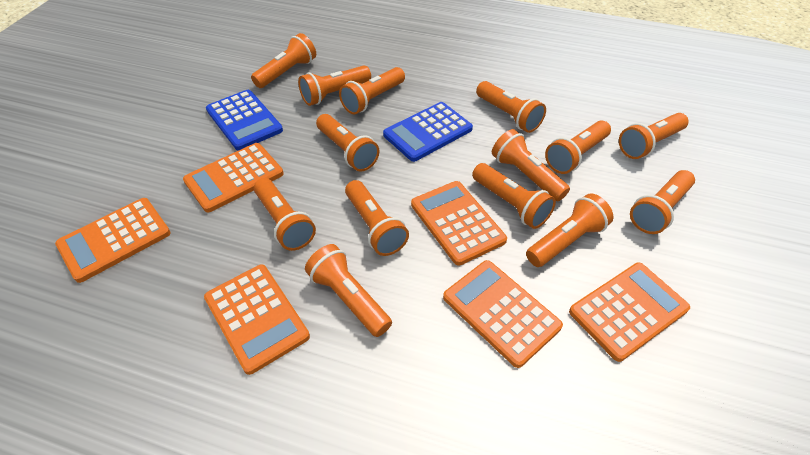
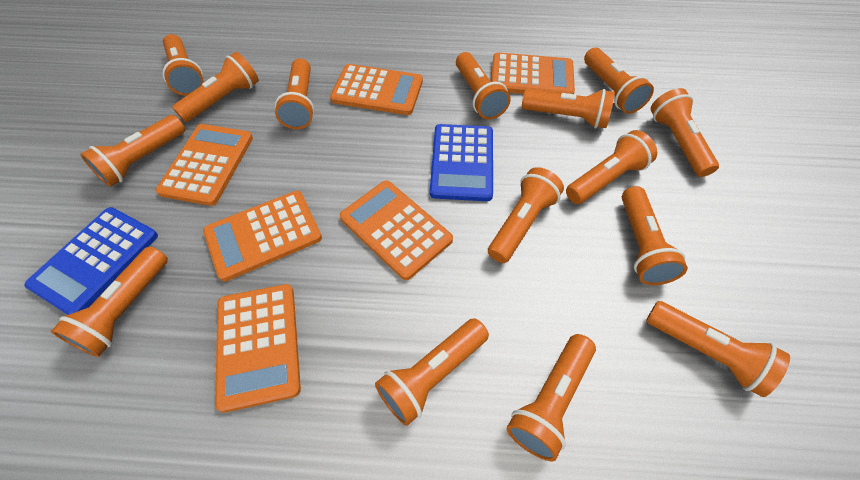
orange flashlight: [251,33,316,88] [254,178,316,251] [298,66,371,106] [305,244,392,337] [316,114,379,171] [339,67,405,114] [345,180,409,256] [472,163,556,229] [476,81,546,133] [492,129,570,201] [526,194,613,267] [545,120,611,174] [619,113,689,159] [630,170,695,234] = 14 -> [51,246,168,357] [80,115,185,187] [162,34,204,96] [172,52,259,122] [275,58,315,129] [375,319,489,426] [456,52,511,120] [488,167,564,263] [506,334,596,461] [522,89,615,128] [566,130,657,204] [584,48,654,114] [622,186,688,285] [646,301,790,397] [651,88,719,177] = 15

